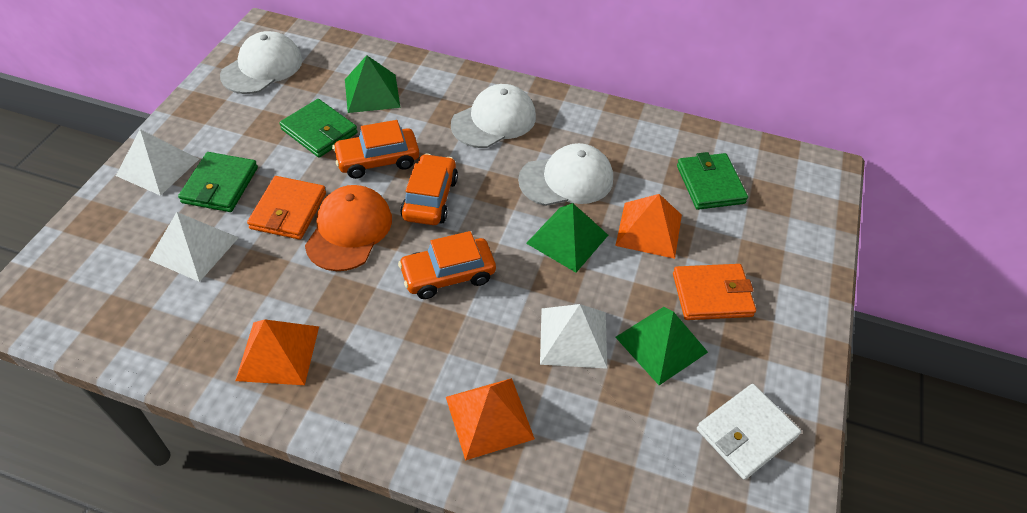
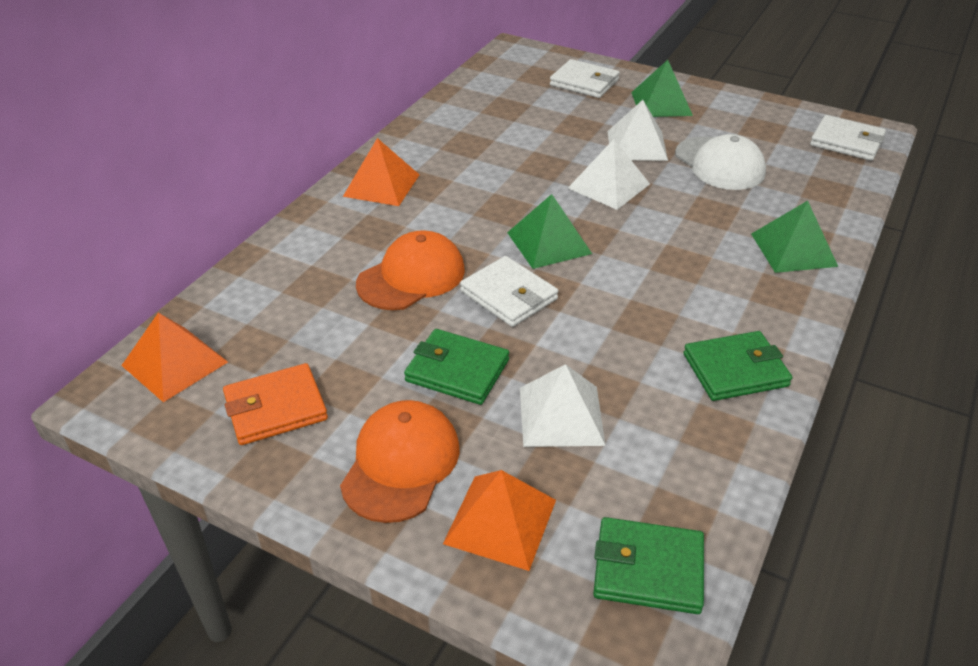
orange cap: [305,185,392,271] = 1 -> [340,400,460,523] [356,230,465,310] = 2
orange car: [332,120,419,179] [398,231,496,299] [400,154,458,225] = 3 -> none = 0
orange wallet: [247,176,326,240] [673,264,756,320] = 2 -> [223,363,328,445] = 1
white cap: [220,31,302,94] [451,84,536,148] [518,143,613,206] = 3 -> [675,134,766,190] = 1
white wallet: [697,384,801,480] = 1 -> [460,256,558,327] [550,59,620,98] [810,115,886,161] = 3

